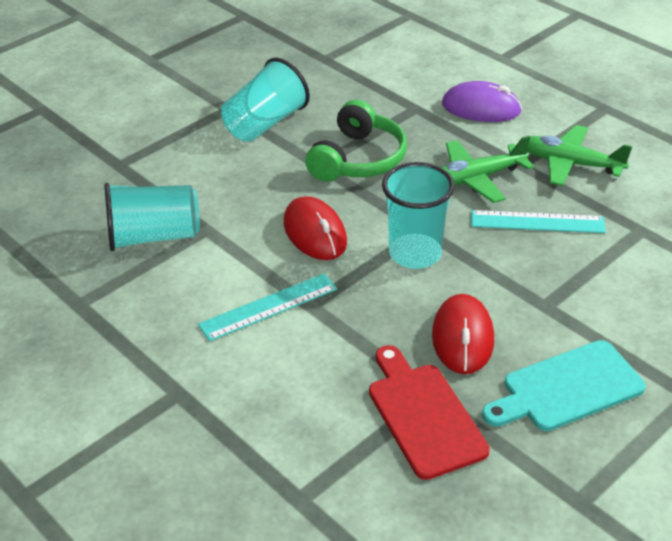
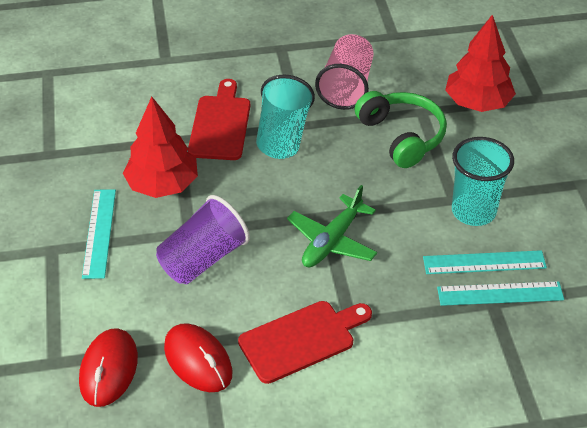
green plane: [441,136,534,203] [527,125,632,186] = 2 -> [287,185,377,267] = 1
pink cup: none = 0 -> [315,34,374,110] = 1
purple cup: none = 0 -> [156,195,250,284] = 1
purple mouse: [442,81,522,122] = 1 -> none = 0
red cutting board: [369,345,490,480] = 1 -> [188,79,250,160] [238,301,372,384] = 2
red tree: none = 0 -> [123,96,198,198] [445,15,516,112] = 2
turquoise cup: [104,183,200,251] [221,57,310,142] [382,162,455,269] = 3 -> [256,74,315,159] [452,137,514,226] = 2
turquoise cutting board: [482,340,646,431] = 1 -> none = 0
turquoise ruler: [198,273,337,342] [471,210,606,233] = 2 -> [82,189,116,279] [423,250,547,274] [437,281,564,306] = 3

